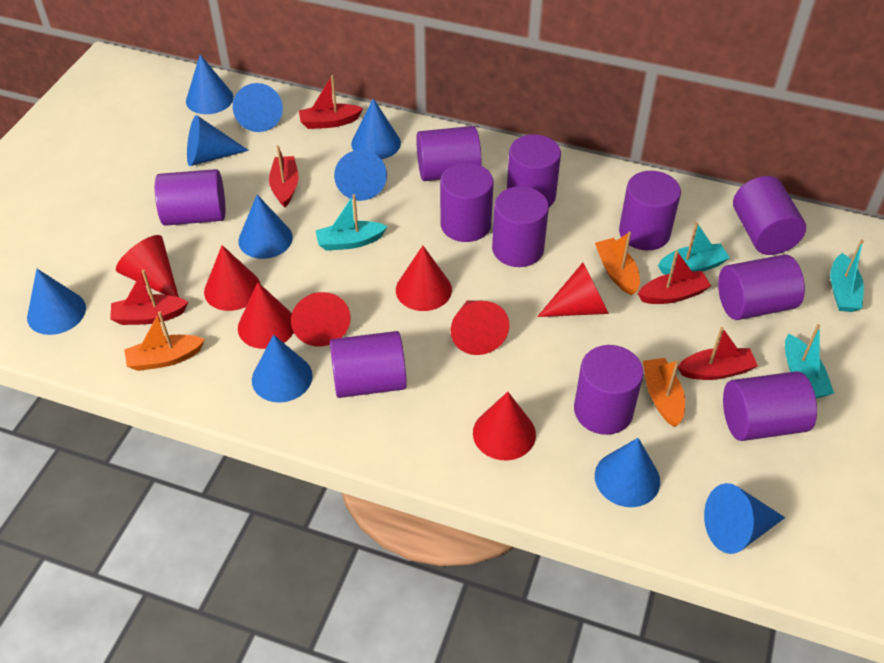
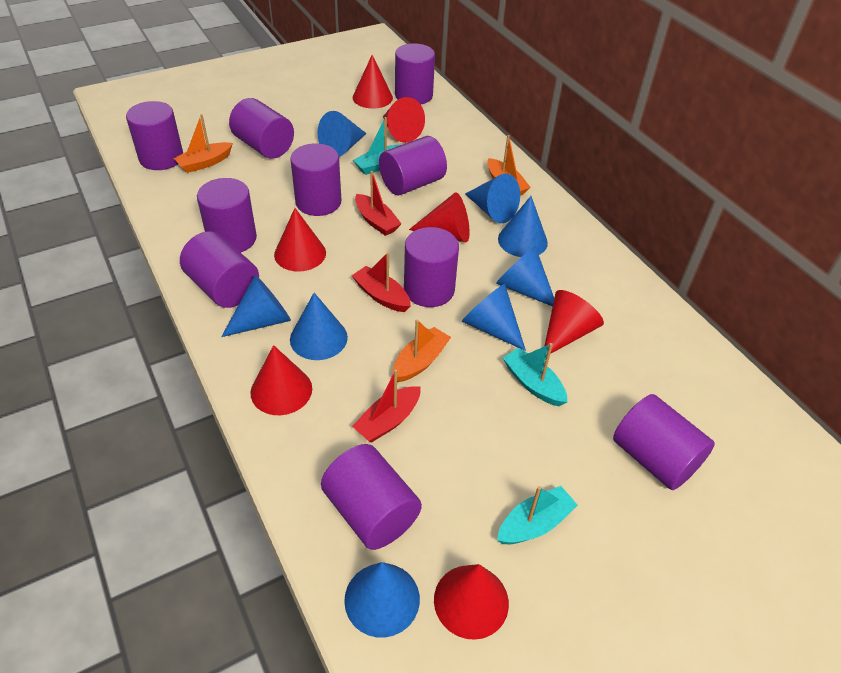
blue cone: [27,269,86,335] [186,55,234,114] [187,115,249,166] [233,83,283,132] [238,195,293,259] [252,335,313,403] [334,150,387,201] [351,99,401,159] [595,438,660,507] [704,483,785,554] = 10 -> [221,275,291,337] [290,293,348,360] [317,111,367,157] [344,562,420,638] [462,284,526,351] [465,174,520,223] [496,246,554,307] [498,196,548,257] = 8
purple cylinder: [155,169,225,226] [330,331,407,398] [416,126,482,181] [440,163,494,242] [492,186,549,267] [507,134,561,207] [574,345,644,435] [619,171,681,251] [718,254,805,320] [723,371,817,441] [733,176,806,255] = 11 -> [126,101,183,170] [180,231,259,308] [197,178,257,252] [229,98,294,159] [290,143,341,216] [321,444,422,550] [379,136,447,195] [395,43,435,104] [404,227,459,307] [613,394,715,490] = 10
red boat: [110,270,188,325] [269,145,298,208] [299,75,363,129] [638,251,711,304] [678,327,758,380] = 5 -> [352,252,411,312] [352,369,421,442] [355,171,401,236] = 3
red cone: [116,235,179,297] [204,245,260,311] [238,282,294,349] [291,292,351,346] [396,246,452,311] [450,300,509,355] [473,392,536,461] [537,263,609,317] = 8 -> [251,345,312,415] [274,208,326,271] [353,55,393,109] [383,97,425,143] [409,192,470,242] [434,564,509,640] [545,290,604,356] = 7
turquoise boat: [315,194,388,251] [658,222,730,274] [785,324,834,398] [830,239,864,312] = 4 -> [353,117,400,175] [497,486,578,544] [503,343,568,406] = 3

